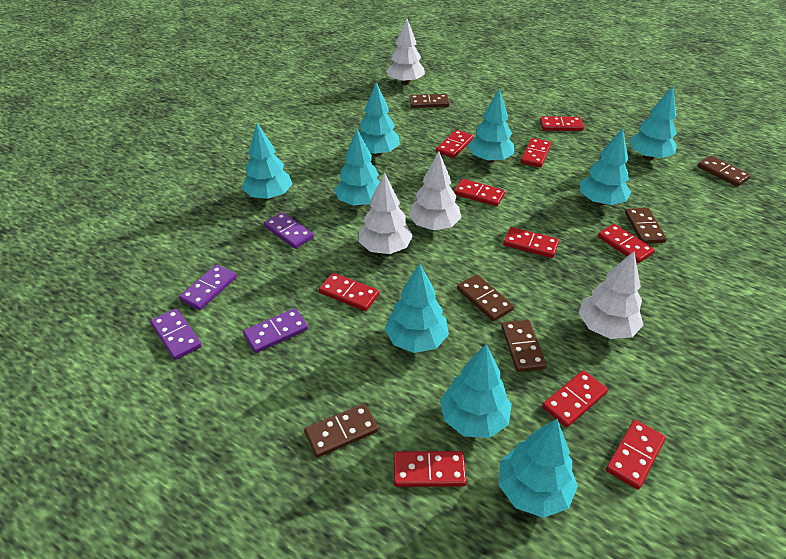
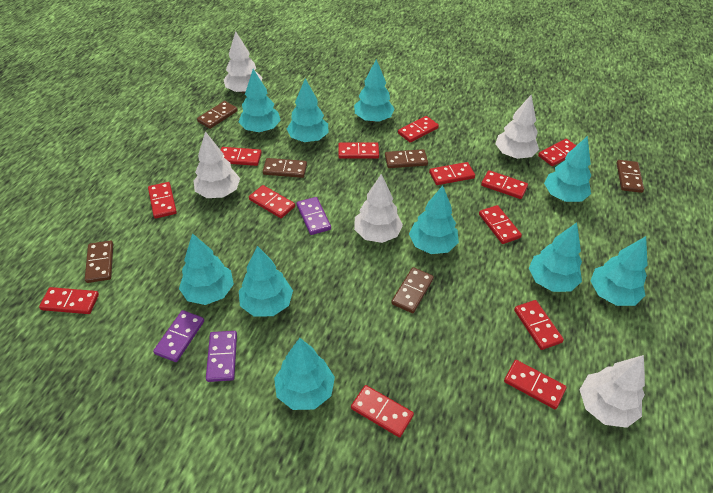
purple domino: [150,308,202,360] [179,264,237,310] [243,308,308,353] [264,212,314,249] = 4 -> [153,310,204,362] [206,331,237,382] [297,197,331,235] = 3
red domino: [319,273,379,311] [394,451,467,487] [436,130,474,158] [454,179,505,207] [503,227,559,258] [520,138,552,168] [540,116,584,131] [542,370,608,427] [598,224,655,263] [606,420,666,490] = 10 -> [39,287,99,314] [148,182,177,219] [221,147,262,166] [249,185,295,218] [338,142,379,159] [351,385,414,437] [398,116,439,143] [429,162,475,185] [479,205,522,244] [481,170,528,199] [504,360,567,409] [514,300,564,350] [538,139,576,166] = 13
turquoise tree: [242,123,293,199] [334,129,380,206] [360,82,400,156] [385,263,449,353] [440,344,512,438] [468,88,514,163] [498,419,578,518] [580,128,631,205] [629,86,677,160] = 9 -> [179,233,234,305] [239,69,281,132] [239,246,293,317] [274,338,335,410] [287,79,329,142] [354,59,395,122] [409,186,459,254] [529,223,582,292] [544,136,591,202] [590,236,648,306] = 10
white tree: [358,172,413,254] [386,17,425,85] [408,151,461,230] [579,251,644,339] = 4 -> [193,131,240,198] [223,31,263,93] [354,174,403,243] [495,95,539,159] [580,355,645,428] = 5

